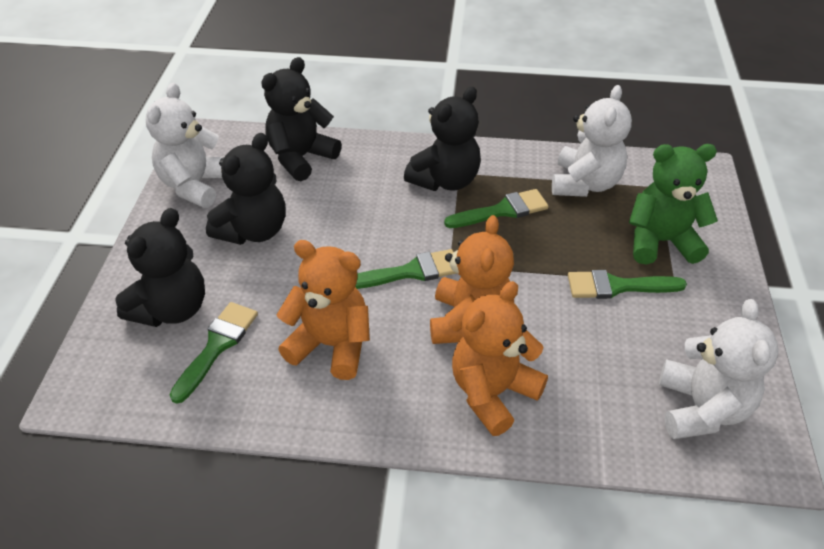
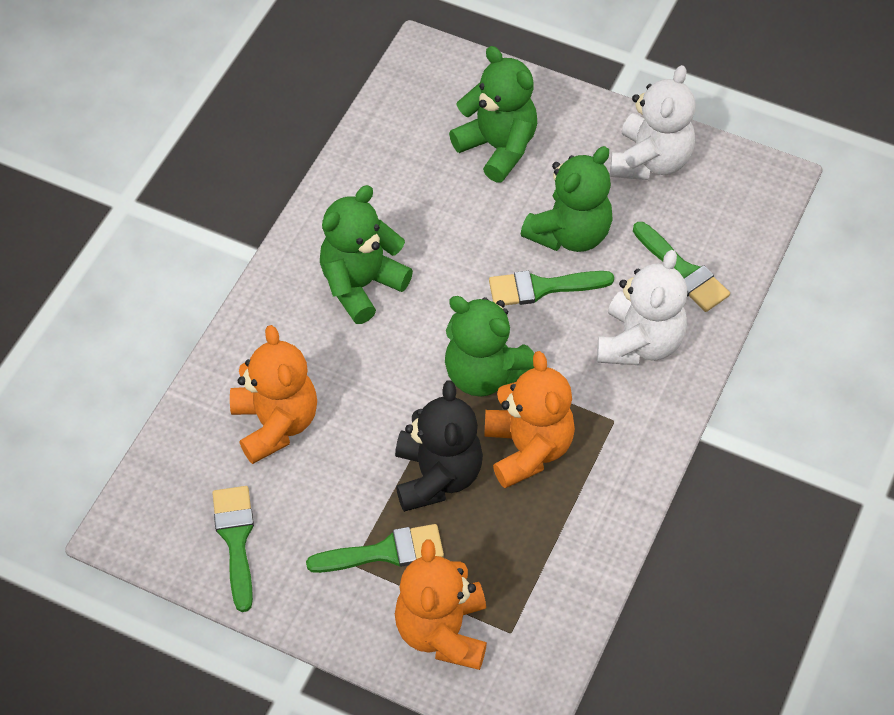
black teddy bear: [115,208,205,327] [206,133,286,245] [261,57,342,181] [404,87,481,191] = 4 -> [395,380,483,512] = 1
green teddy bear: [629,144,718,265] = 1 -> [320,185,413,324] [445,296,535,397] [449,46,537,183] [521,146,613,252] = 4
white teddy bear: [146,83,225,208] [552,85,632,197] [659,299,779,439] = 3 -> [597,250,687,365] [610,65,696,180] = 2

